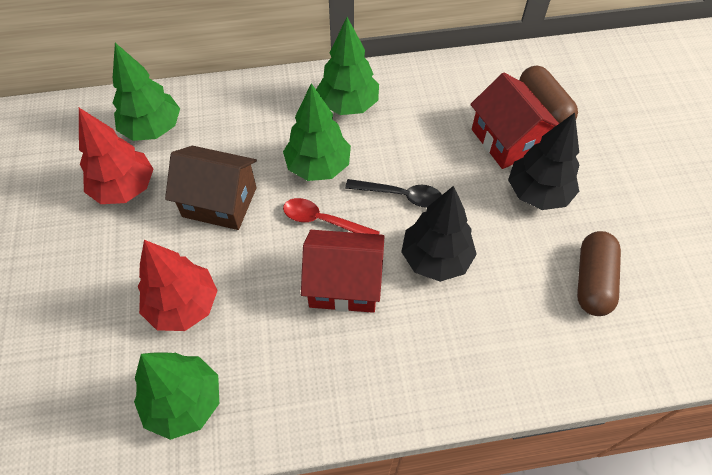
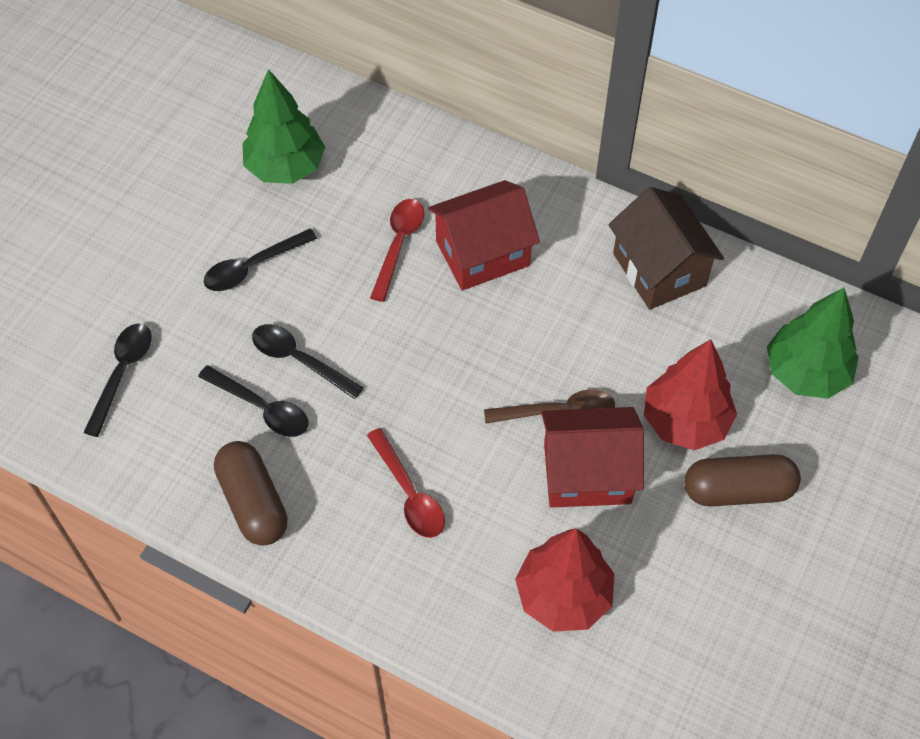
black spoon: [345,179,442,208] = 1 -> [83,324,152,437] [198,365,308,437] [204,228,317,291] [252,324,364,399] = 4
black tree: [401,186,477,282] [508,113,579,210] = 2 -> none = 0
brown spoon: none = 0 -> [484,389,615,423] = 1
green tree: [113,43,180,141] [134,352,219,440] [283,83,351,181] [316,17,379,115] = 4 -> [242,69,325,184] [767,288,859,399] = 2
red spoon: [283,198,380,234] = 1 -> [367,428,445,538] [370,199,424,302] = 2

